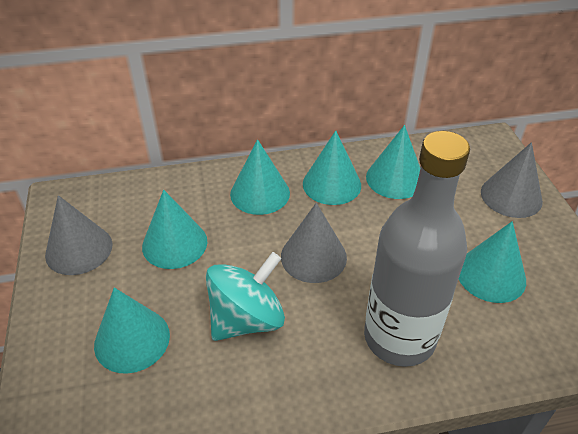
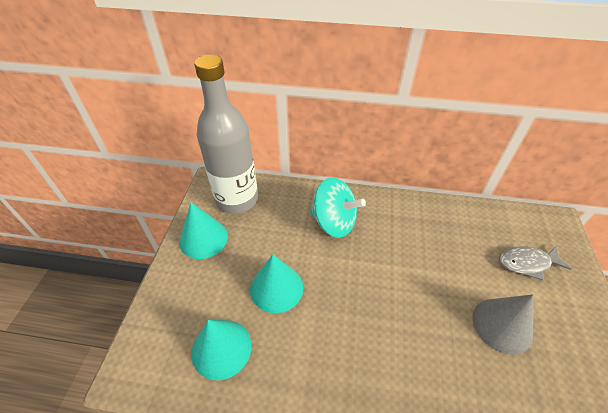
grey cone: [45,195,112,275] [281,203,347,283] [481,142,543,218] = 3 -> [472,294,533,355] = 1
grey fish: none = 0 -> [499,246,571,280] = 1
turquoise cone: [94,287,170,374] [142,190,207,269] [230,139,290,215] [303,131,361,205] [366,125,420,199] [459,221,526,303] = 6 -> [179,202,228,259] [191,320,252,380] [250,254,303,313] = 3

